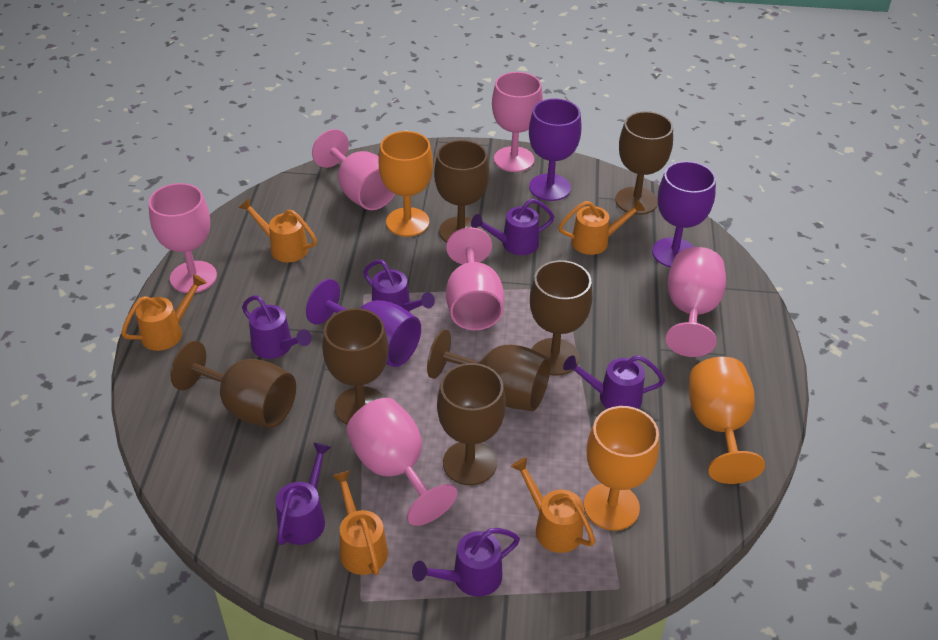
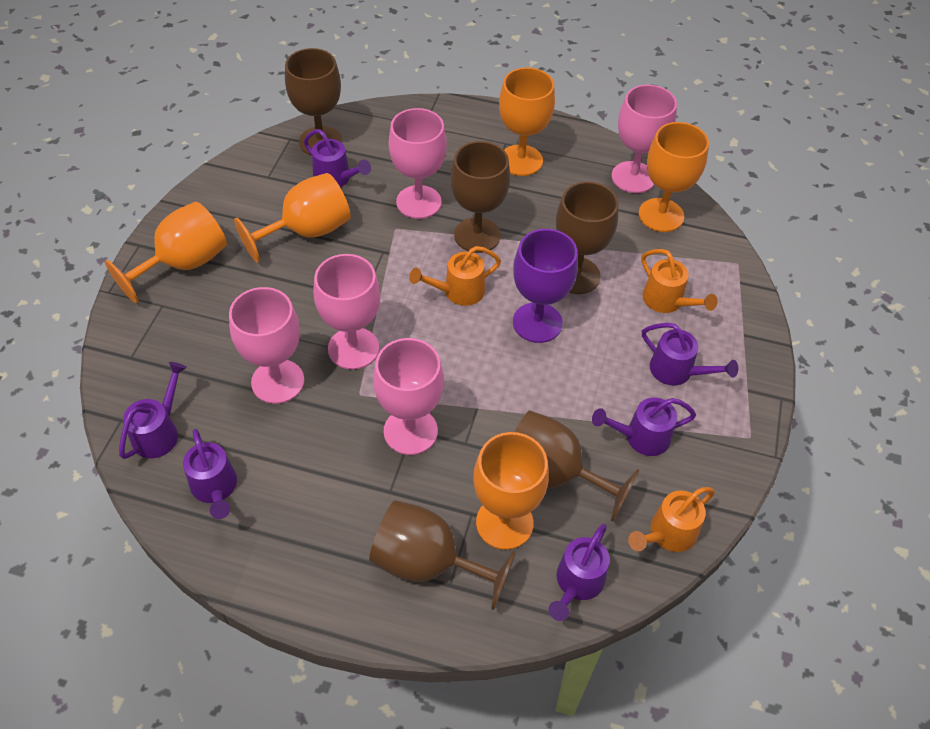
brown goblet: [170,341,296,428] [322,308,389,425] [427,329,551,411] [434,140,489,242] [437,363,506,485] [530,260,592,376] [615,111,673,215] = 7 -> [285,48,342,156] [369,500,516,610] [450,141,510,253] [514,410,640,521] [556,182,619,294] = 5
orange goblet: [378,131,433,237] [584,406,659,531] [689,357,765,484] = 3 -> [105,202,227,303] [234,173,351,263] [473,432,549,550] [499,67,555,176] [639,122,709,232] = 5
orange watering can: [121,274,207,351] [239,198,317,262] [332,470,388,575] [511,457,595,553] [558,199,645,255] = 5 -> [409,246,501,306] [628,487,715,552] [641,249,717,313] = 3
pink goblet: [149,183,217,293] [312,129,395,210] [346,398,457,526] [446,227,504,330] [492,72,543,172] [666,247,726,357] = 6 -> [229,287,304,404] [314,254,380,370] [373,338,444,455] [389,108,447,219] [611,85,677,193] = 5
purple goblet: [306,279,421,367] [529,98,582,201] [652,161,716,268] = 3 -> [513,229,578,343] = 1

